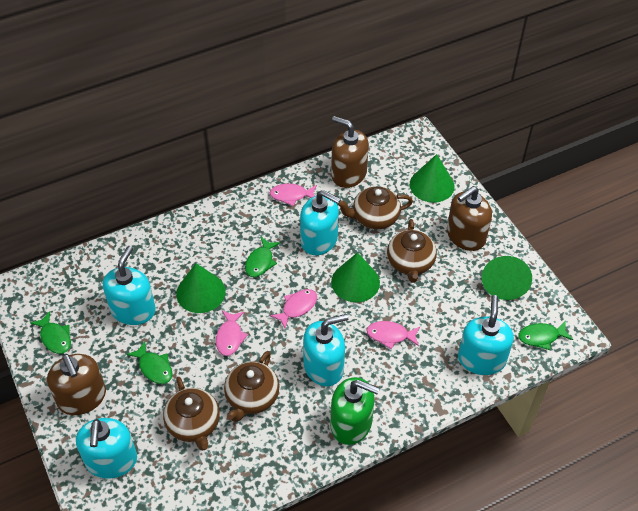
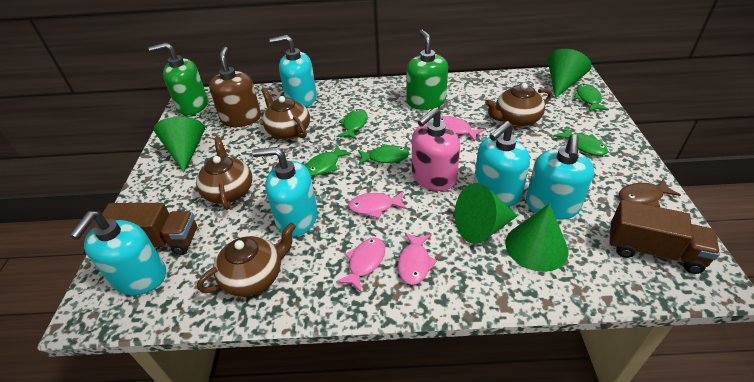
brown fish: none = 0 -> [619,179,681,207] = 1
brown soap dispenser: [47,354,106,415] [331,116,369,188] [447,186,492,251] = 3 -> [209,47,261,127] = 1
brown truck: none = 0 -> [95,203,197,255] [609,200,720,274] = 2
green fish: [30,311,71,354] [126,341,173,384] [245,237,280,277] [518,321,573,350] = 4 -> [305,144,352,176] [337,109,368,140] [358,144,409,165] [554,127,608,156] [574,84,609,112] = 5
green soap dispenser: [330,377,380,445] = 1 -> [149,42,208,115] [406,30,448,110] = 2
pink soap dispenser: none = 0 -> [412,108,460,191] = 1

